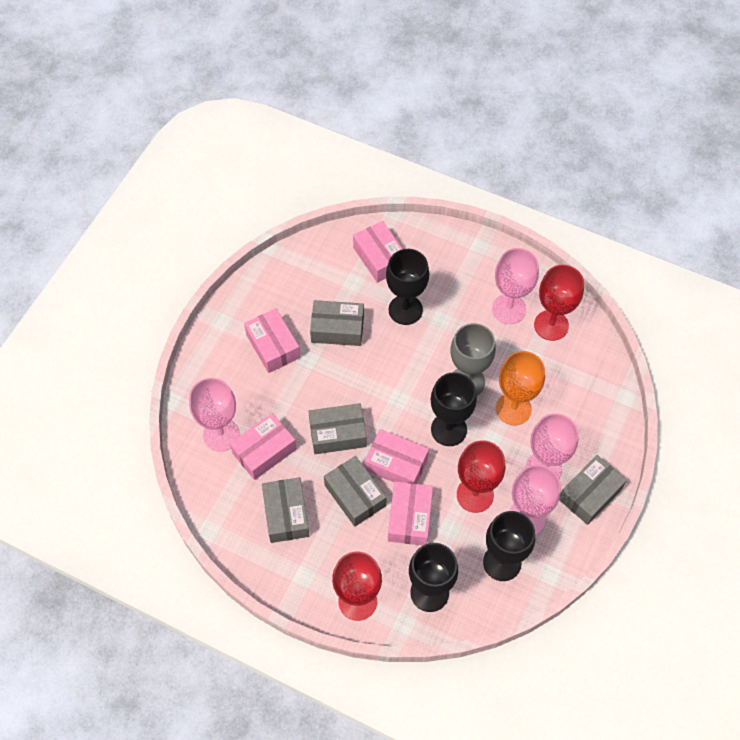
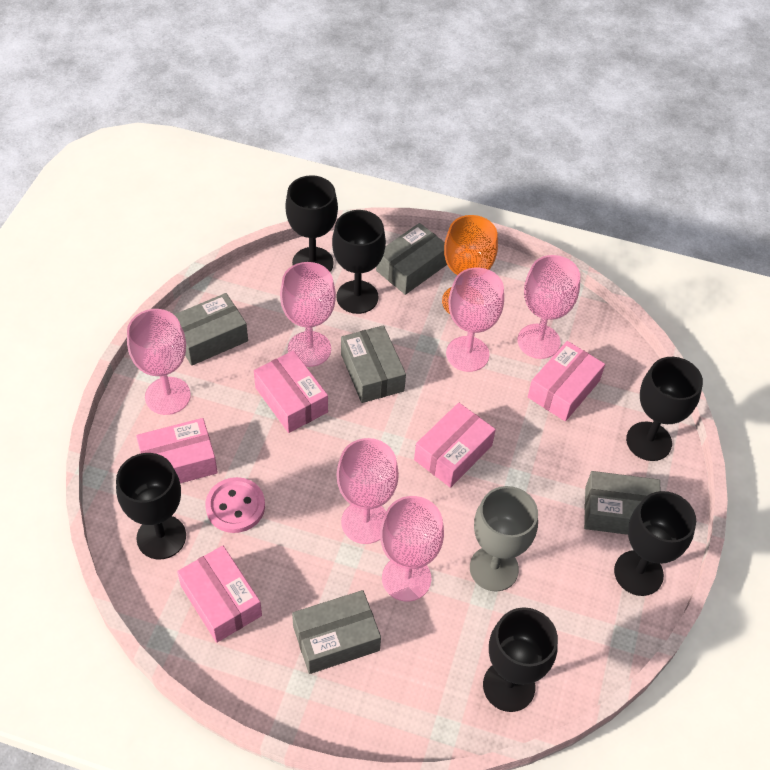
black goblet: [386,249,429,325] [409,543,458,612] [431,372,477,446] [483,511,535,581] = 4 -> [116,453,186,560] [285,175,338,272] [332,210,386,314] [483,607,558,712] [614,491,696,596] [626,357,703,461] = 6
pink button: none = 0 -> [205,477,265,533] = 1
pink goblet: [189,378,240,451] [492,248,539,324] [509,465,561,535] [525,413,579,479] = 4 -> [127,309,191,415] [280,262,336,367] [337,438,399,544] [380,496,444,601] [446,268,504,372] [518,255,580,359] = 6
red goblet: [332,552,382,621] [457,440,505,513] [534,265,584,341] = 3 -> none = 0

